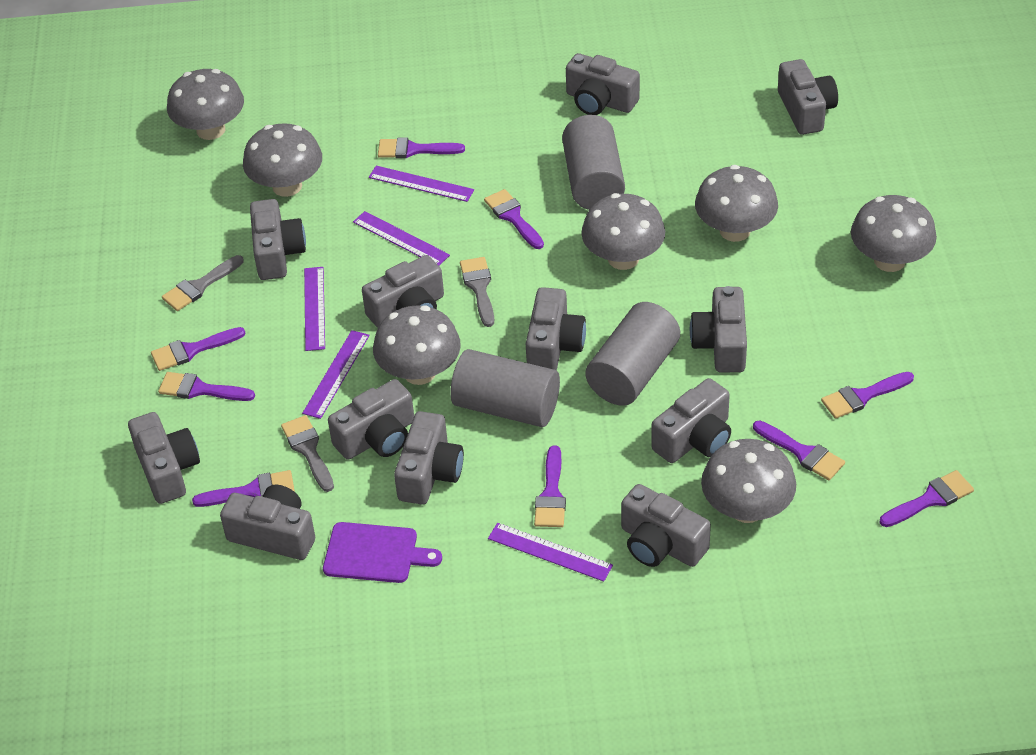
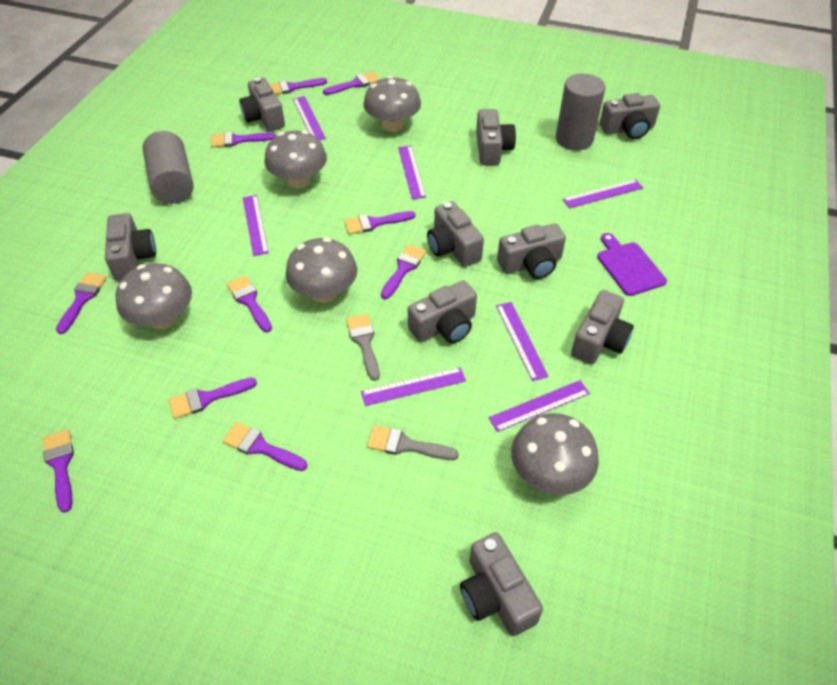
grey brush: [162,255,244,311] [281,415,334,492] [460,257,494,327] = 3 -> [346,314,380,381] [367,425,459,460] = 2
grey camera: [128,412,200,504] [220,485,315,560] [250,199,306,280] [328,379,414,460] [362,255,444,328] [394,411,464,505] [526,287,586,370] [566,53,640,115] [621,484,711,567] [651,378,731,463] [690,286,747,372] [778,59,838,135] = 12 -> [105,213,156,281] [239,77,285,131] [408,281,477,343] [427,201,484,267] [460,532,543,636] [476,109,516,165] [497,224,566,279] [571,290,634,364] [599,93,660,139] = 9
grey cylinder: [451,349,560,427] [562,115,625,210] [586,302,680,406] = 3 -> [143,131,194,204] [556,73,605,150] = 2
grey mushroom: [167,69,244,140] [243,123,322,197] [373,305,461,385] [581,193,665,270] [695,165,778,242] [701,439,796,523] [851,195,937,272] = 7 -> [116,263,192,329] [264,130,327,189] [286,238,357,303] [363,76,421,132] [511,413,599,495] = 5
purple brush: [151,327,245,371] [158,372,255,401] [192,470,295,507] [378,137,465,158] [484,189,544,249] [534,445,566,527] [753,420,845,480] [821,372,914,419] [880,470,974,527] = 9 -> [43,429,74,513] [56,273,107,334] [169,377,257,419] [211,132,276,148] [222,422,308,471] [227,275,272,333] [269,78,327,95] [323,72,380,95] [344,211,415,235] [381,244,427,299] = 10
purple ruler: [302,330,370,419] [304,267,325,351] [353,211,450,266] [369,166,474,202] [488,523,613,582] = 5 -> [243,195,269,256] [293,96,326,140] [361,367,466,406] [398,146,426,199] [489,380,590,432] [496,302,549,381] [563,179,643,208] = 7

